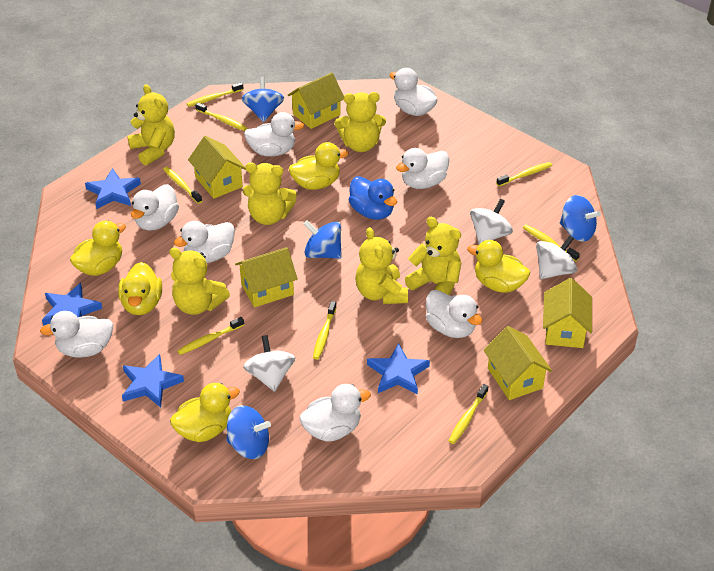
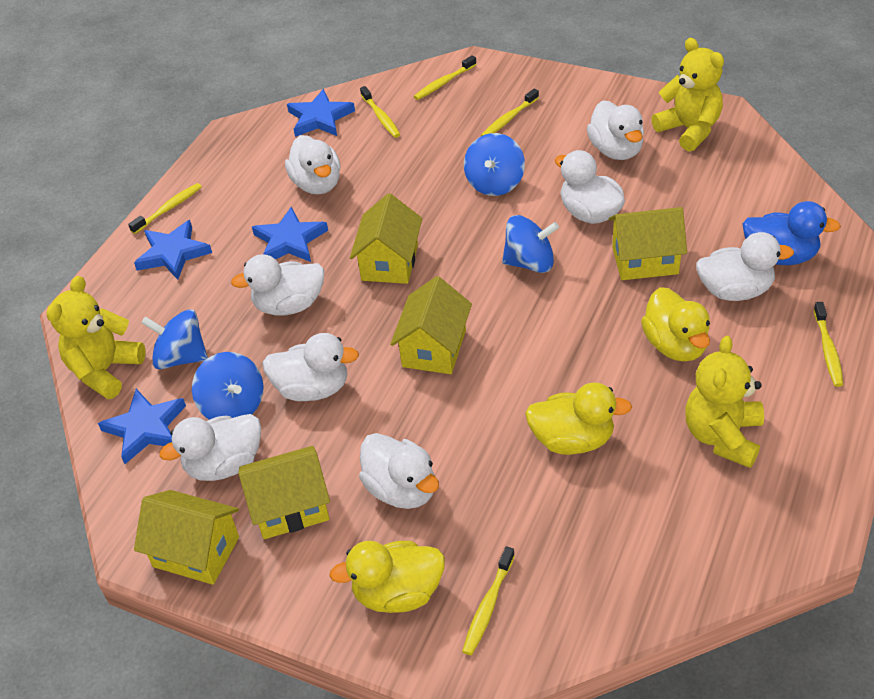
white spinning top: [243,335,295,392] [470,198,513,244] [536,236,577,279] = 3 -> none = 0
yellow duck: [70,221,126,276] [118,262,162,315] [170,383,240,442] [289,142,349,190] [467,240,530,293] = 5 -> [329,541,445,613] [525,382,632,455] [641,287,710,361] = 3
yellow teddy bear: [127,84,175,166] [169,247,230,315] [243,163,297,225] [334,92,386,152] [355,227,408,304] [405,217,461,295] = 6 -> [47,276,146,399] [651,38,724,152] [685,335,764,468] = 3
yellow toothbrush: [163,167,202,204] [177,317,244,355] [187,82,244,107] [195,102,247,131] [313,301,337,359] [449,384,488,444] [496,162,552,186] [523,224,580,262] = 8 -> [128,183,202,234] [360,86,400,138] [414,55,477,100] [462,546,515,655] [481,88,539,136] [813,302,843,387] = 6

